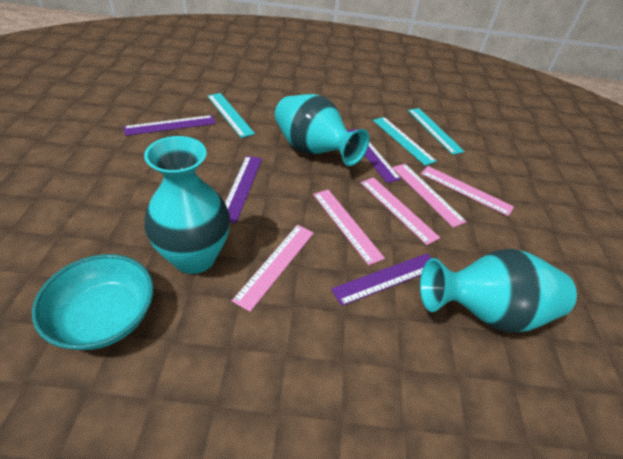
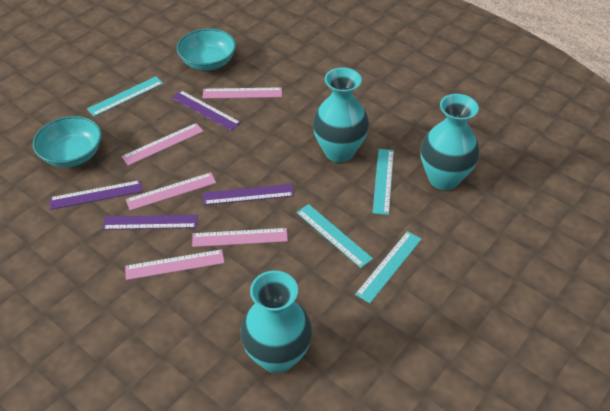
turquoise bowl: [32,254,154,350] = 1 -> [33,116,102,167] [177,28,236,70] = 2
turquoise ruler: [208,93,255,138] [373,117,437,166] [408,108,465,155] = 3 -> [87,76,163,117] [297,204,373,268] [355,231,422,303] [372,149,394,215] = 4

